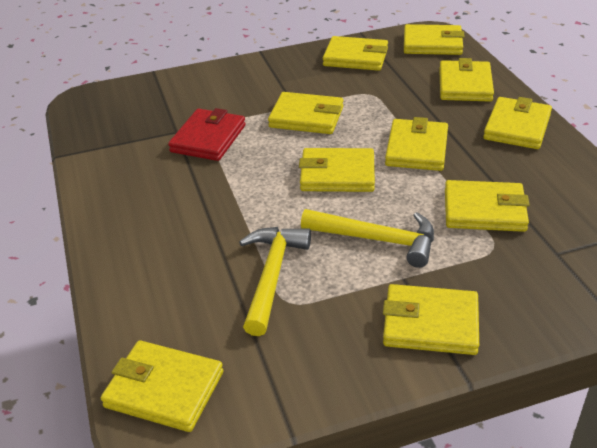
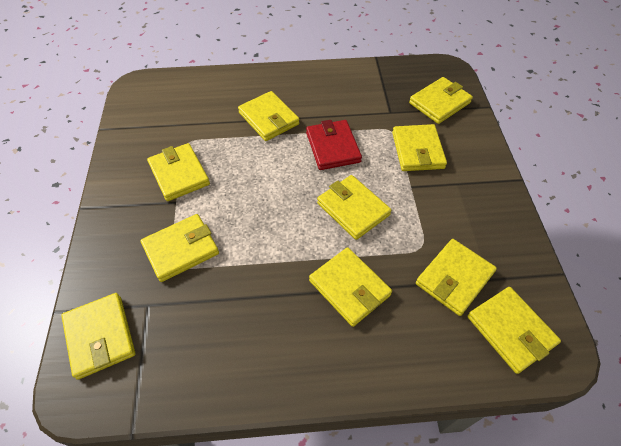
yellow hammer: [239,227,311,336] [301,209,434,268] = 2 -> none = 0

